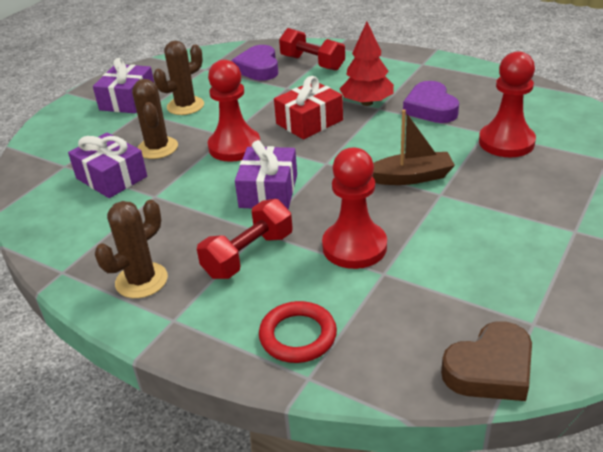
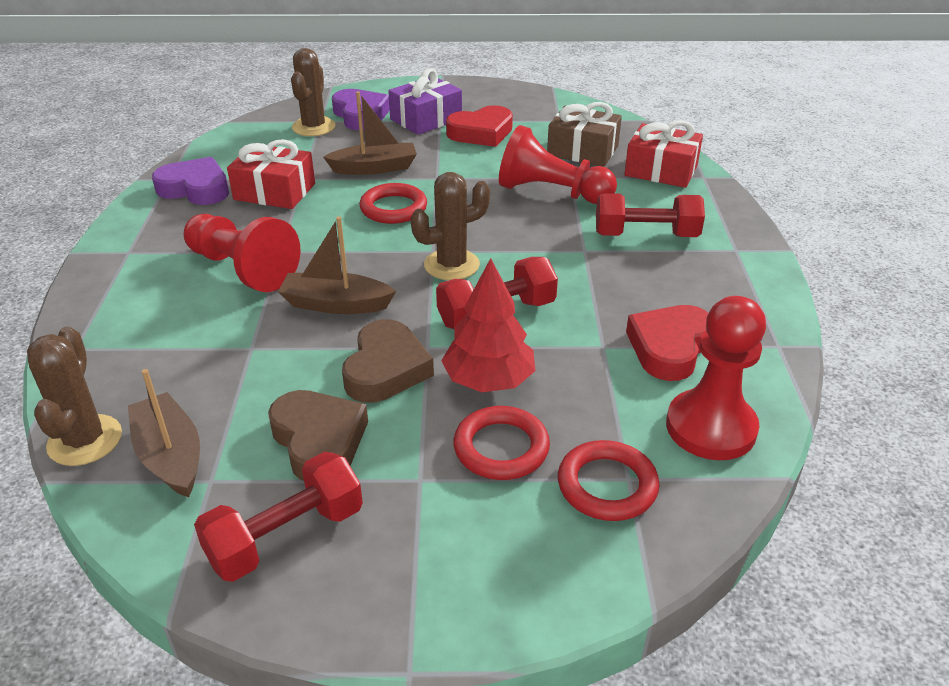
brown boat: [372,109,455,185] = 1 -> [128,369,200,498] [278,216,396,314] [323,91,417,175] = 3
brown gift: none = 0 -> [547,102,622,167] = 1
brown heart: [441,321,532,401] = 1 -> [268,390,368,481] [342,319,434,403] = 2
purple gift: [68,132,147,198] [93,58,154,113] [235,140,297,209] = 3 -> [388,68,462,135] = 1
red dumbbell: [197,199,293,279] [279,28,345,71] = 2 -> [194,452,363,582] [436,257,558,329] [596,193,705,237] = 3
red gift: [274,76,343,140] = 1 -> [227,139,315,209] [624,120,703,188] = 2
red heart: none = 0 -> [446,105,513,147] [626,305,708,381] = 2
red ring: [259,301,337,363] = 1 -> [360,183,427,224] [453,406,550,480] [558,440,659,521] = 3

